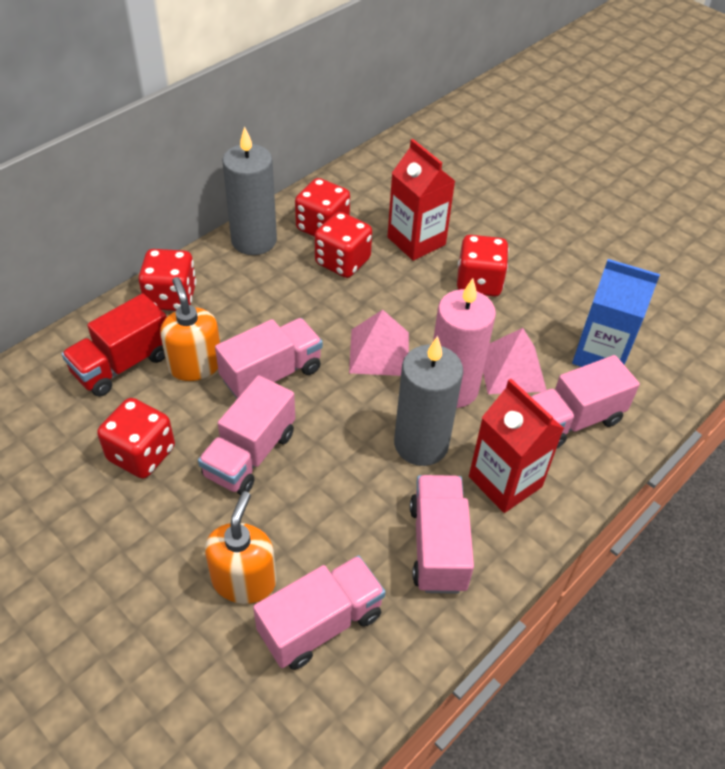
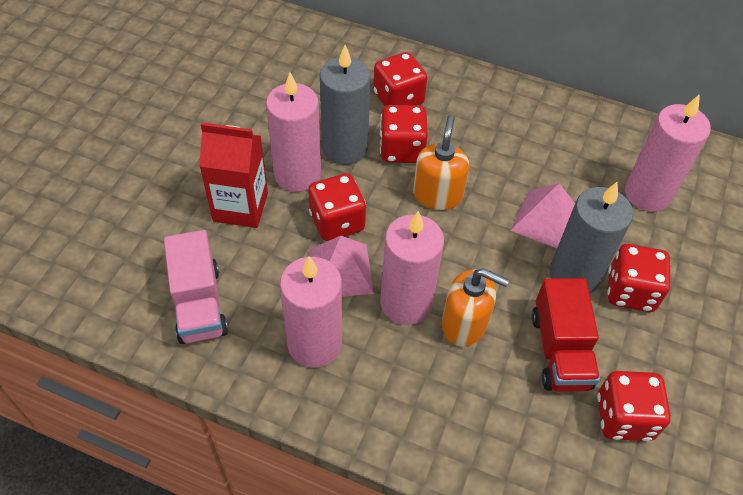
blue carton: [572,259,660,367] = 1 -> none = 0
pink candle: [433,278,496,408] = 1 -> [266,72,321,192] [280,256,342,368] [380,211,444,325] [625,94,711,212] = 4
pink truck: [198,375,295,495] [215,318,323,399] [253,555,385,670] [410,475,474,594] [531,355,640,449] = 5 -> [164,230,228,344] = 1
red carton: [387,139,455,261] [469,379,564,513] = 2 -> [199,122,268,228] = 1

